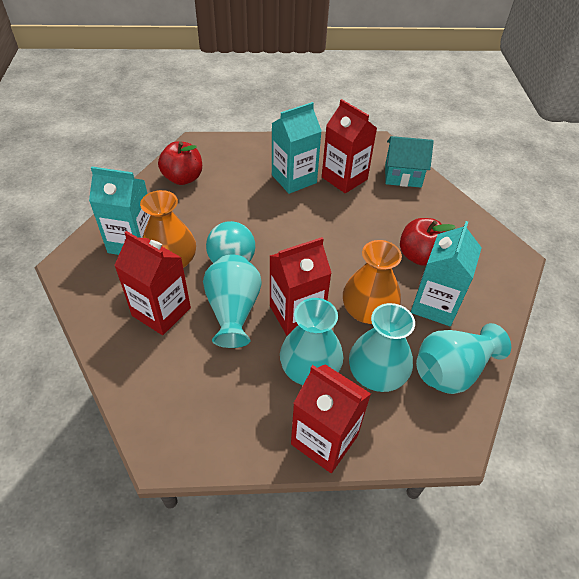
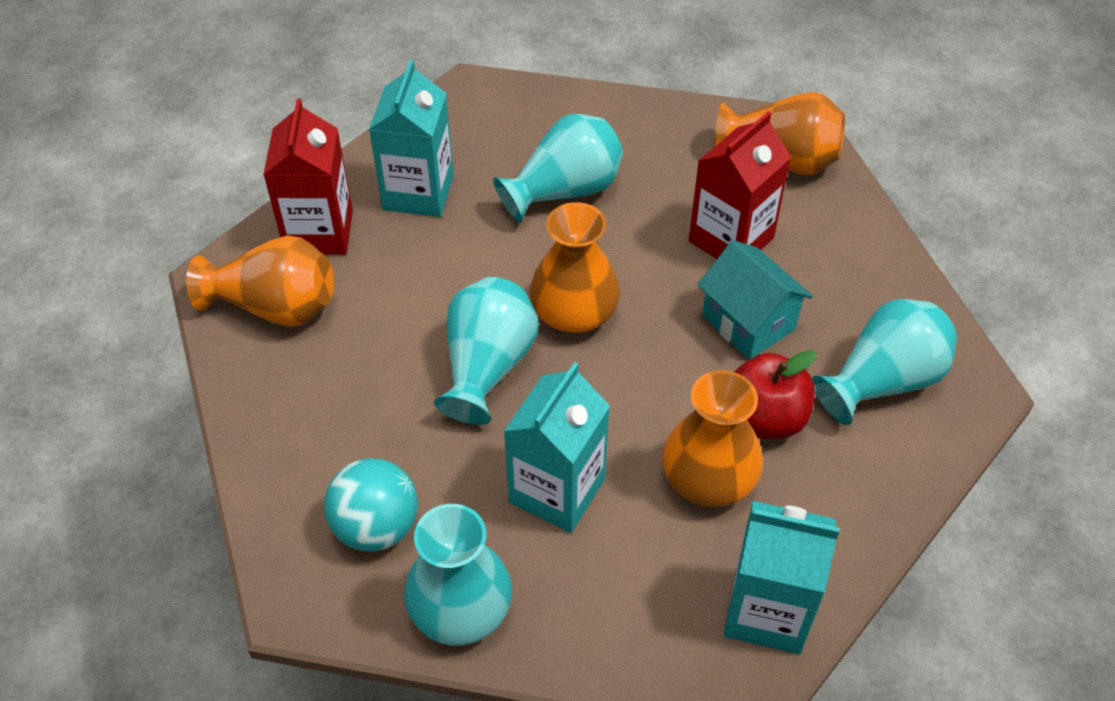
orange vase: [140,190,196,268] [343,240,402,324] = 2 -> [186,236,334,327] [530,202,620,333] [662,370,763,507] [715,92,845,175] = 4
red apple: [158,141,202,185] [400,218,456,266] = 2 -> [734,350,817,439] = 1
red carton: [114,231,191,335] [270,237,331,336] [291,364,371,473] [322,99,377,193] = 4 -> [263,98,353,255] [689,111,791,259] = 2

